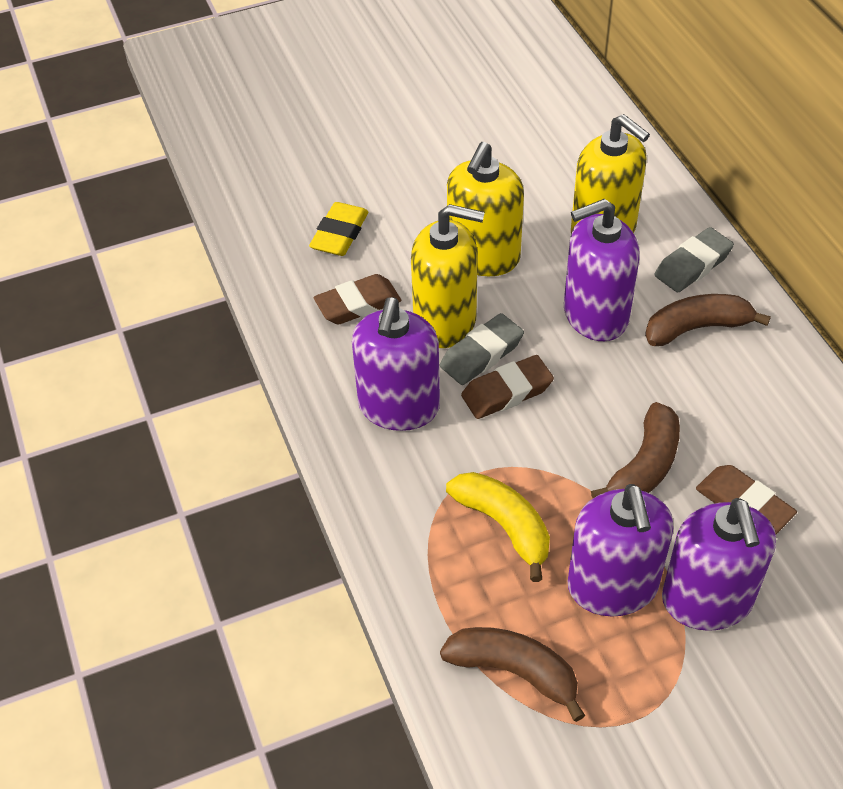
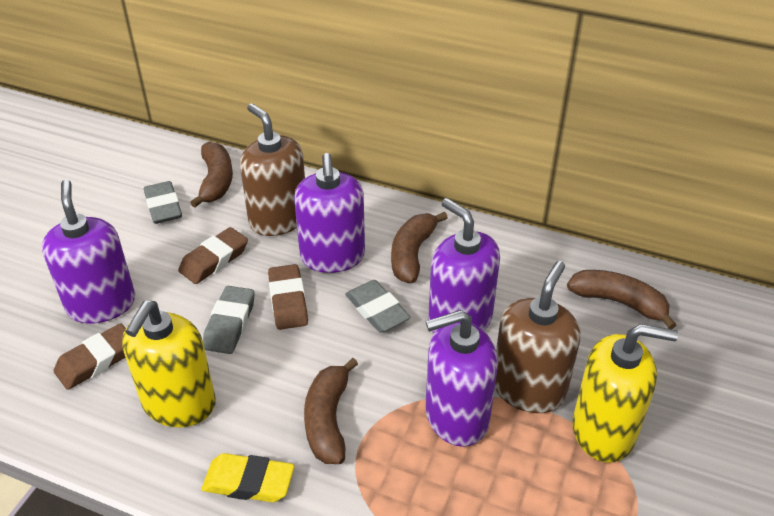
brown banana: [440,627,585,722] [591,402,680,498] [645,294,771,346] = 3 -> [190,142,233,207] [304,358,358,464] [391,212,448,283] [567,270,676,329] = 4
brown soap dispenser: none = 0 -> [240,103,305,236] [495,261,581,413] = 2
grey eraser: [440,313,524,385] [654,227,734,292] = 2 -> [144,181,182,224] [203,286,255,354] [345,280,411,333] = 3
yellow banana: [446,472,550,582] = 1 -> none = 0
yellow soap dispenser: [411,204,485,348] [447,142,524,276] [571,114,650,234] = 3 -> [122,301,216,427] [572,324,678,463] = 2

